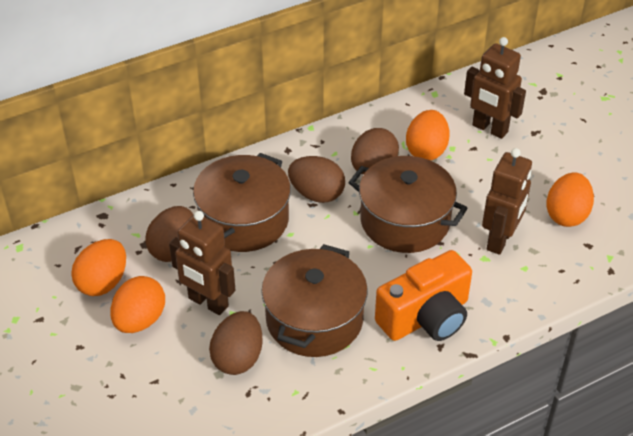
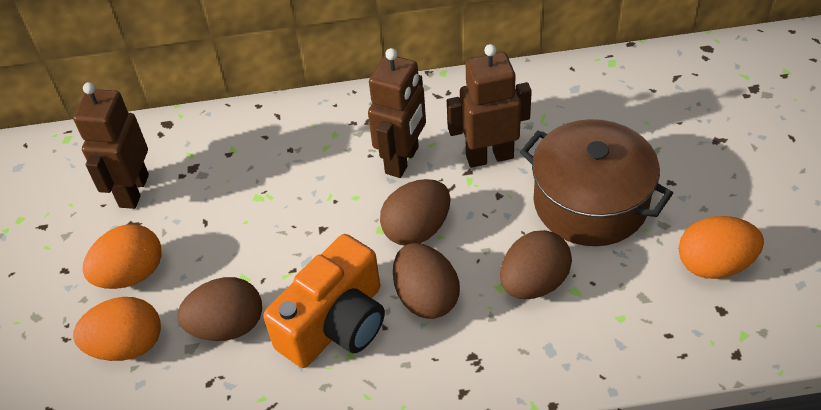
brown pot: [193,153,291,252] [261,244,368,357] [348,156,468,253] = 3 -> [520,119,673,246] = 1
orange egg: [71,239,126,296] [110,276,165,333] [406,110,449,160] [547,172,594,227] = 4 -> [73,297,161,361] [83,224,162,289] [679,216,764,279] = 3

